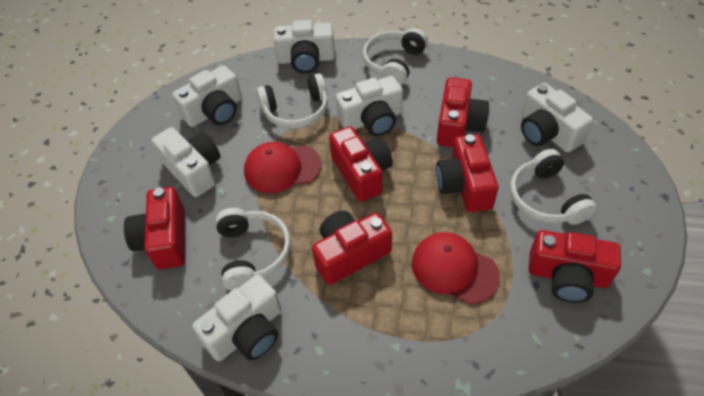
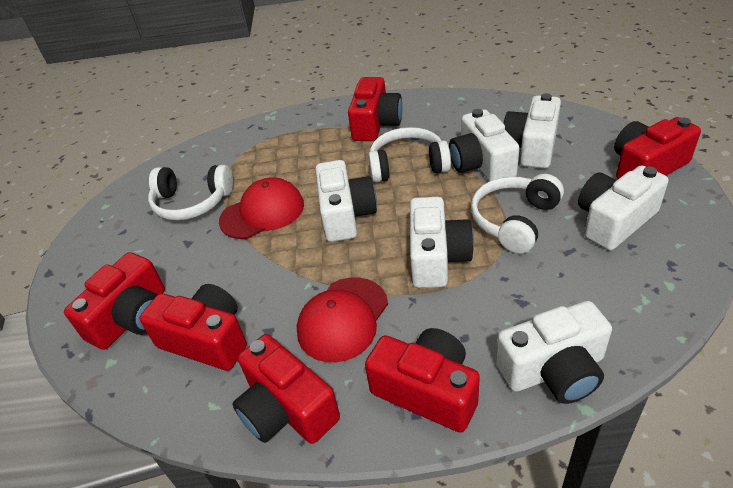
white headphones: [216,208,291,290] [257,73,328,129] [363,28,428,85] [510,149,597,225] = 4 -> [148,165,233,221] [368,127,451,183] [471,174,564,254] = 3

